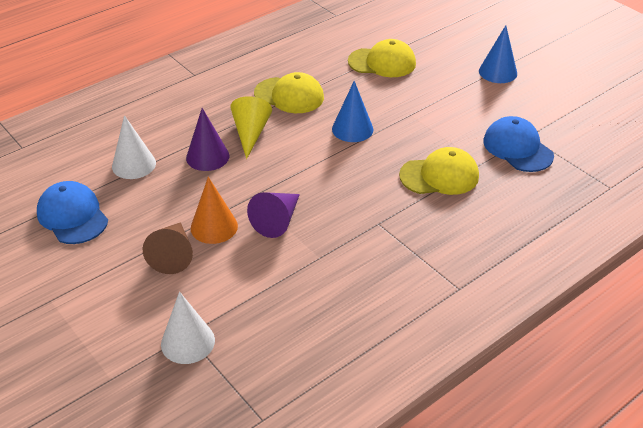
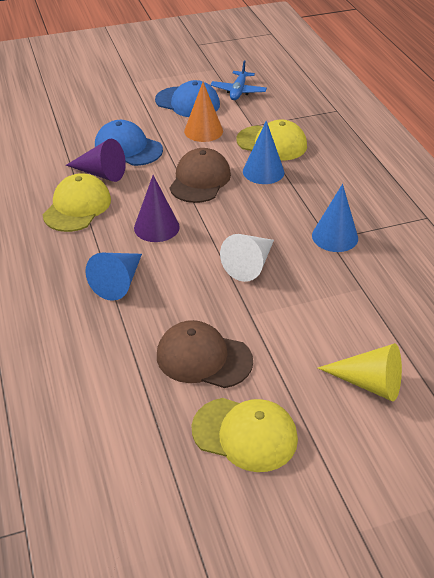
blue cone: [332,81,373,142] [479,25,517,83] = 2 -> [86,253,142,301] [243,121,284,184] [312,184,358,252] = 3
blue plane: none = 0 -> [210,60,267,100] = 1
brown cap: none = 0 -> [157,320,253,388] [170,148,231,203] = 2
brown cone: [143,222,193,274] = 1 -> none = 0
white cone: [112,115,156,179] [161,292,215,364] = 2 -> [220,234,274,282] = 1

